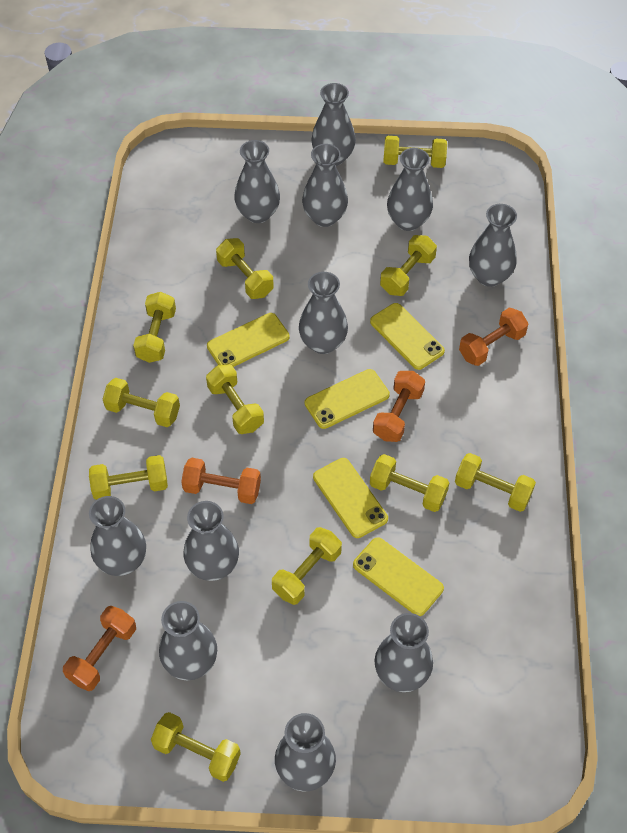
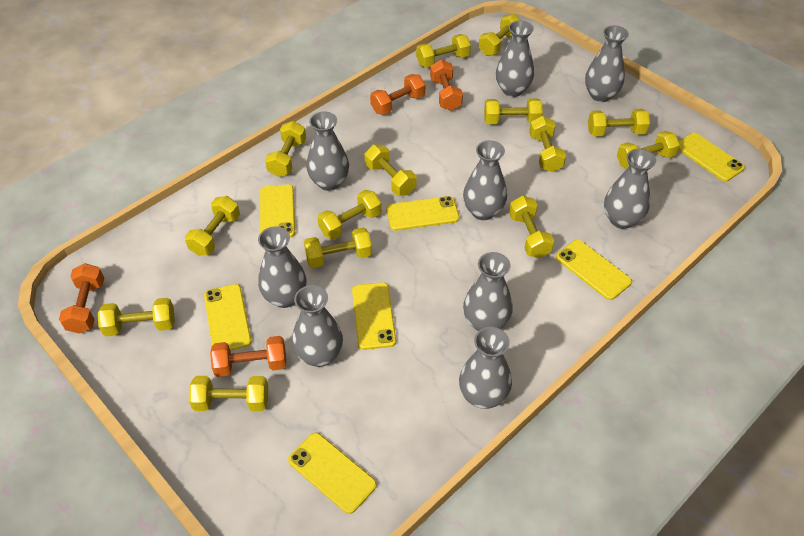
grey vase: [89,496,146,576] [159,601,217,680] [184,501,239,581] [234,140,280,223] [275,713,336,792] [299,272,348,354] [302,144,348,227] [311,83,356,166] [375,613,433,692] [387,148,433,231] [469,204,517,287] = 11 -> [258,226,307,308] [292,285,343,367] [306,111,349,191] [459,327,512,409] [463,140,507,220] [463,252,513,331] [496,20,534,97] [585,26,629,102] [604,149,656,229] = 9
yellow dumbbell: [89,455,168,500] [103,378,180,427] [133,292,176,363] [151,712,241,782] [206,364,264,434] [216,238,274,299] [272,527,342,605] [370,454,449,512] [380,235,437,296] [383,136,447,168] [455,453,536,512] = 11 -> [98,298,175,336] [185,196,240,256] [189,376,268,411] [265,121,306,177] [304,228,372,268] [317,190,381,240] [365,145,417,196] [416,34,471,67] [479,14,520,56] [484,98,543,124] [509,196,554,258] [529,116,566,172] [588,109,650,136] [617,131,680,169] = 14
yellow phone: [207,313,290,367] [305,369,390,429] [313,458,388,538] [353,537,444,616] [370,303,445,370] = 5 -> [204,284,252,351] [260,185,295,238] [288,433,377,514] [352,282,396,350] [386,196,459,231] [556,240,632,300] [678,133,745,182] = 7

